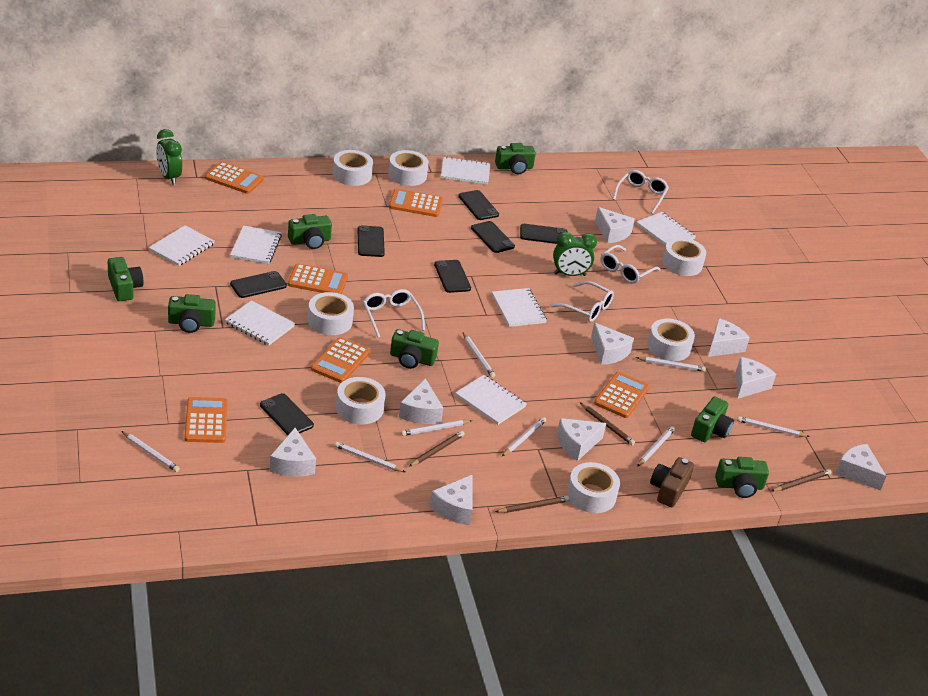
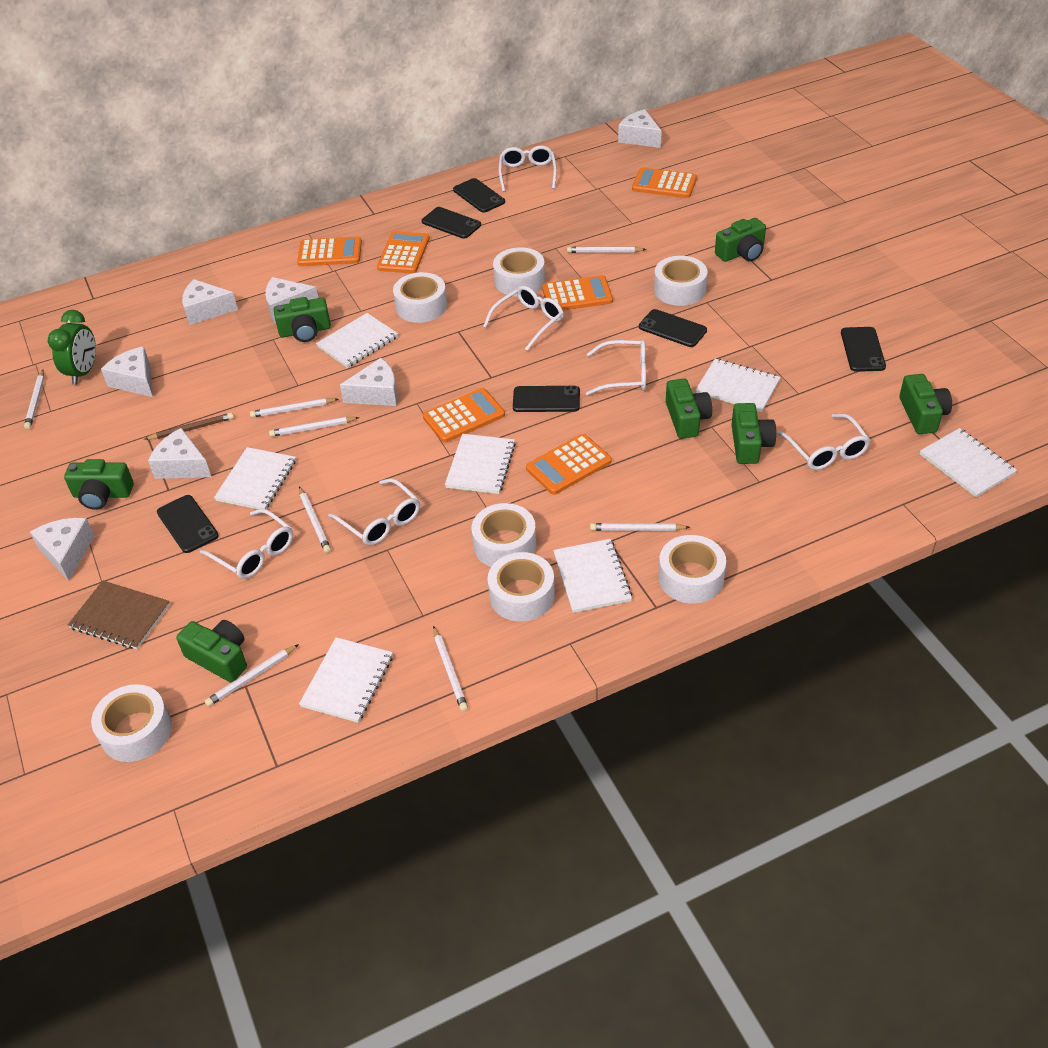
black phone: [230,271,287,298] [260,393,314,435] [358,225,385,257] [434,260,471,293] [458,190,499,220] [471,221,515,253] [520,224,568,244] = 7 -> [157,495,219,553] [422,207,481,239] [453,178,505,213] [513,386,580,412] [639,309,707,347] [841,327,886,372] = 6
brown camera: [650,457,694,507] = 1 -> none = 0
brown notebook: none = 0 -> [68,581,170,649] = 1
brown pencil: [409,431,464,466] [495,496,569,513] [580,403,635,446] [772,469,831,491] = 4 -> [144,413,234,440] = 1
green clock: [156,129,182,185] [553,232,597,276] = 2 -> [48,310,96,385] = 1
white cheese: [269,428,316,477] [399,378,443,424] [429,475,472,525] [557,418,606,461] [591,323,634,365] [595,207,635,243] [708,318,750,357] [736,357,776,399] [835,444,886,491] = 9 -> [30,518,95,581] [101,346,153,397] [148,428,211,479] [182,279,238,325] [265,277,318,323] [340,358,398,406] [618,109,662,148] = 7
white glasses: [363,289,425,338] [550,281,614,322] [601,245,661,284] [613,170,669,214] = 4 -> [200,509,293,579] [328,478,420,546] [483,286,564,351] [499,145,557,192] [586,340,646,395] [777,413,871,470] = 6

